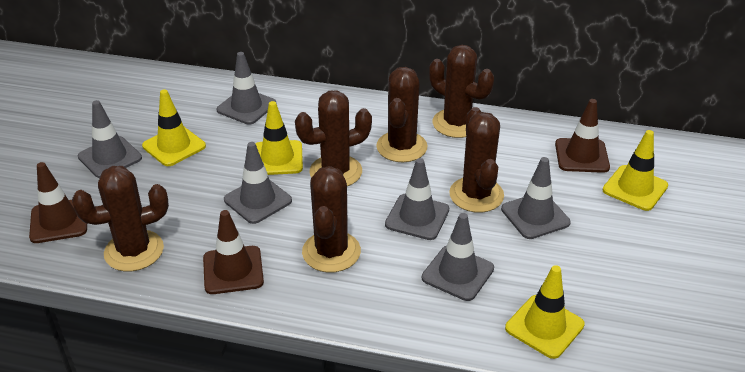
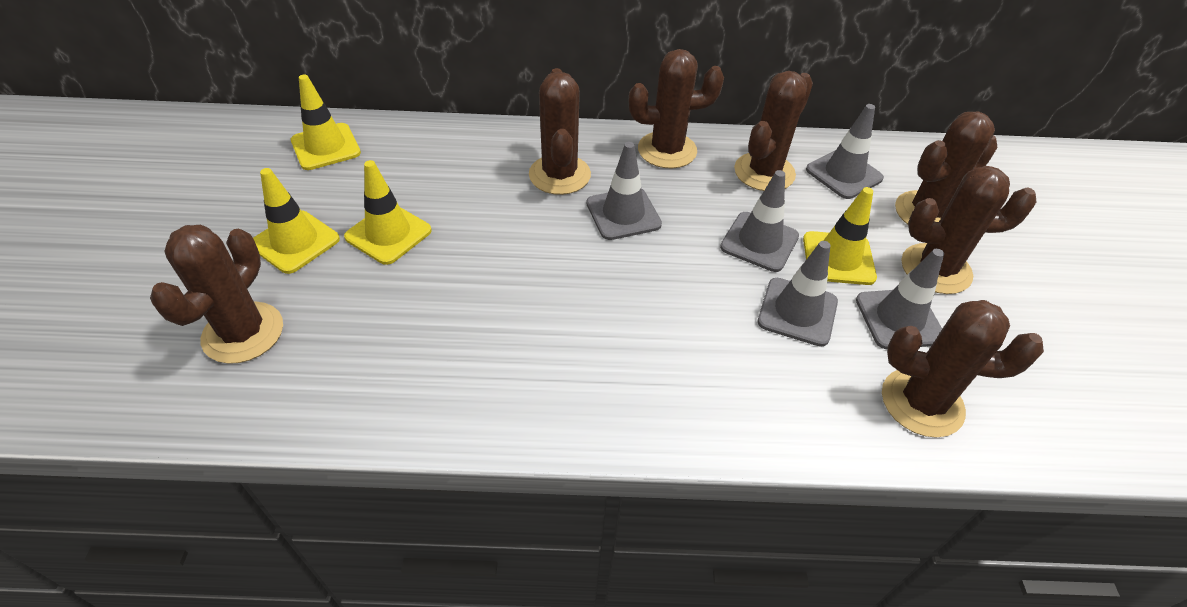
brown cactus: [72,166,169,271] [295,91,372,186] [302,166,361,273] [376,67,428,162] [429,45,494,138] [449,107,504,213] = 6 -> [150,225,283,364] [529,68,591,195] [629,49,724,169] [734,71,813,191] [882,300,1044,438] [895,112,998,224] [902,166,1036,294] = 7
brown traffic cone: [29,162,87,243] [203,210,264,294] [555,99,610,173] = 3 -> none = 0
grey traffic cone: [78,100,142,178] [217,52,276,125] [224,142,292,224] [385,158,449,240] [422,213,494,301] [501,157,571,239] = 6 -> [587,142,662,240] [720,170,799,272] [758,241,838,347] [806,104,884,199] [856,248,944,349] = 5

